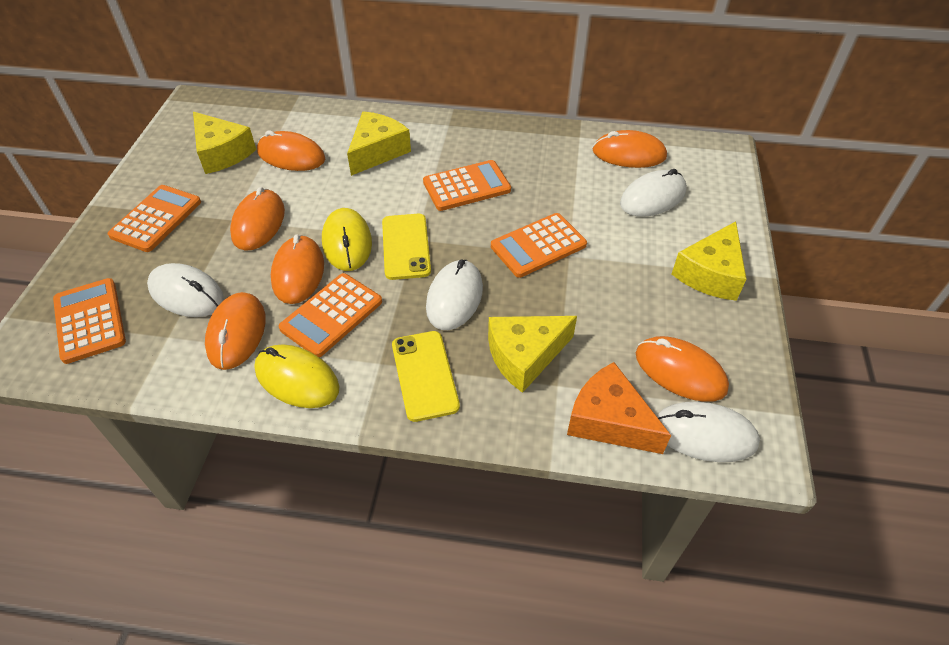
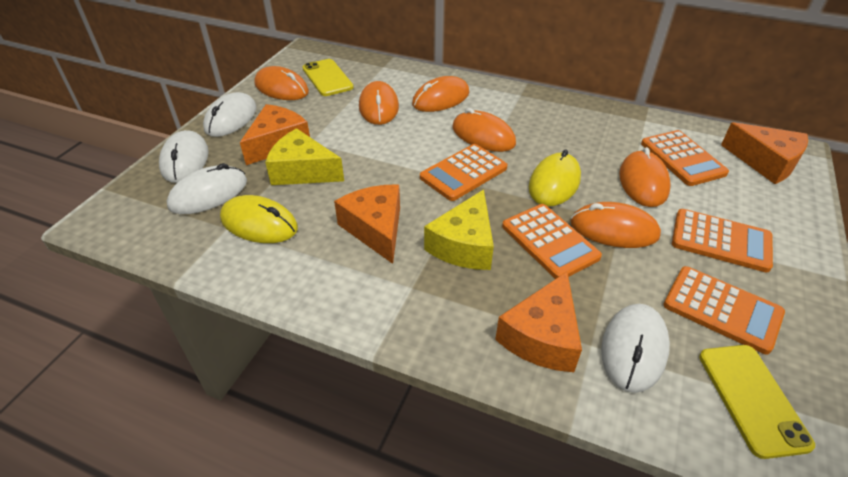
orange cheese: [567,362,671,454] = 1 -> [240,104,310,165] [334,185,400,264] [495,272,582,372] [721,122,808,184] = 4
yellow cheese: [193,112,256,174] [347,111,411,176] [488,316,577,393] [672,221,747,301] = 4 -> [265,128,344,185] [424,190,494,270] = 2

